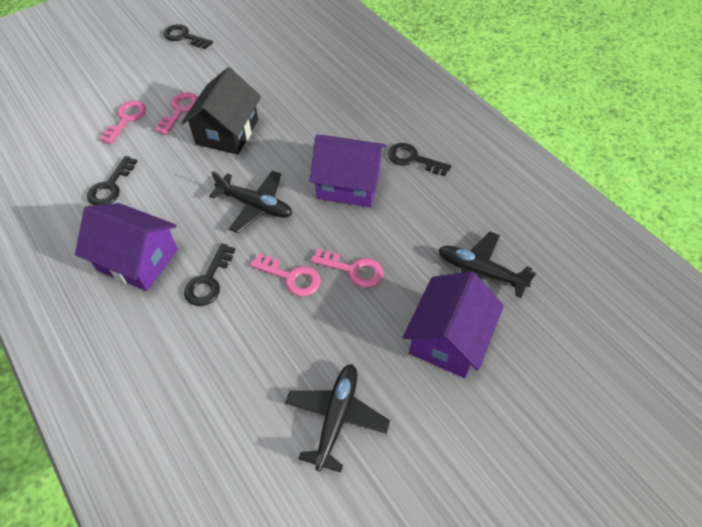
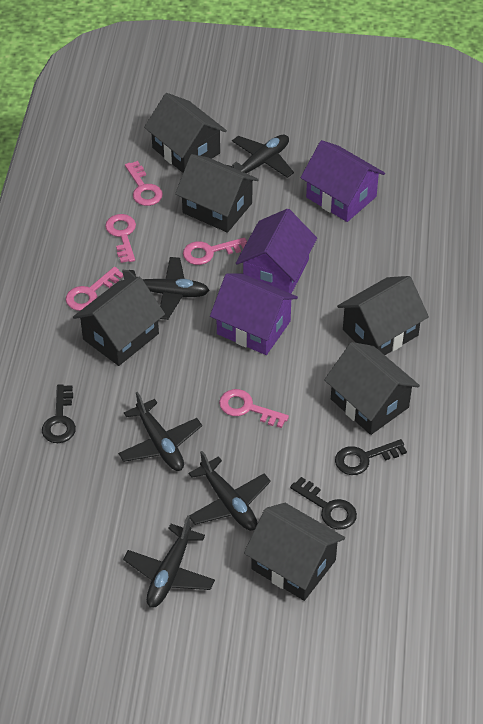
black house: [181,67,261,155] = 1 -> [73,277,165,366] [144,93,227,173] [175,154,259,233] [244,503,345,601] [324,342,420,435] [337,276,429,355] = 6
black key: [87,156,137,205] [163,24,213,49] [184,243,235,306] [388,143,451,176] = 4 -> [42,384,76,443] [290,477,357,530] [335,439,407,475] = 3
black plane: [209,170,292,233] [285,364,390,472] [438,231,536,298] = 3 -> [118,392,202,471] [122,257,210,320] [123,515,215,608] [189,451,271,531] [227,135,294,178] = 5
pink key: [100,101,146,144] [155,92,198,135] [250,253,321,296] [311,249,383,288] = 4 -> [66,267,123,311] [105,214,136,263] [125,161,163,206] [183,237,247,265] [219,389,289,428] = 5

